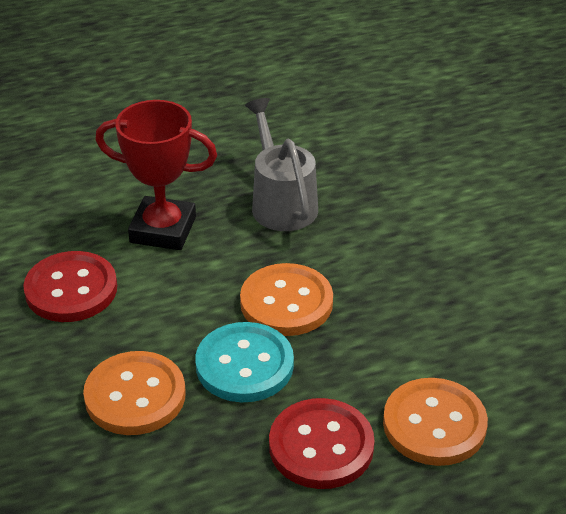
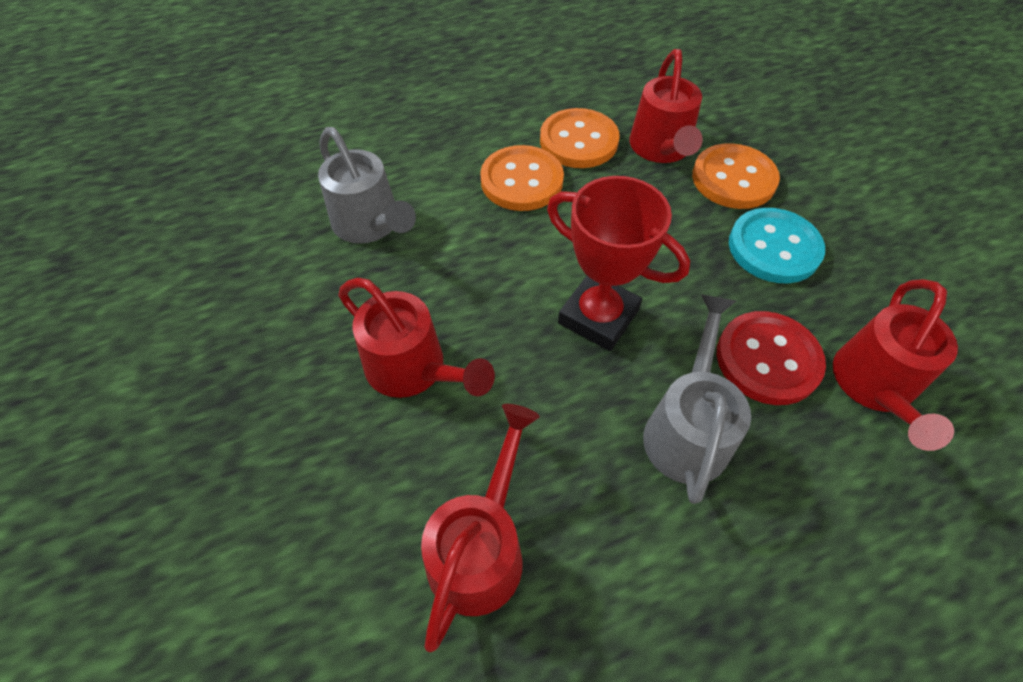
grey watering can: [245,98,318,231] = 1 -> [318,127,416,244] [643,294,751,504] = 2
red button: [23,251,117,322] [269,398,375,489] = 2 -> [717,311,826,405] = 1
red watering can: none = 0 -> [338,278,495,398] [421,404,540,652] [629,49,703,163] [833,279,958,451] = 4

